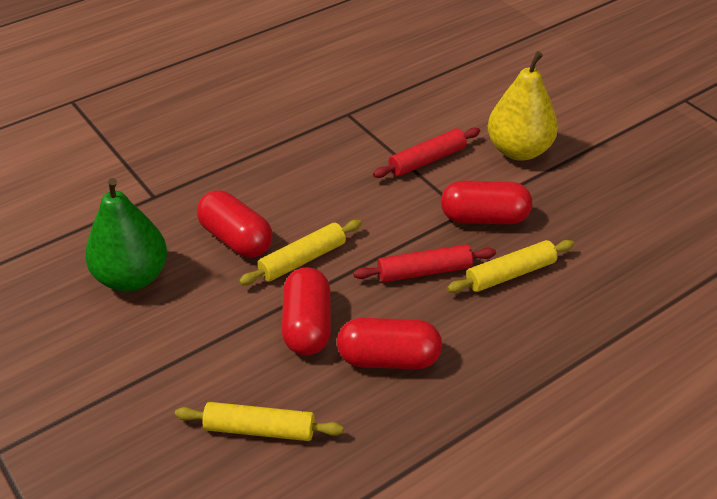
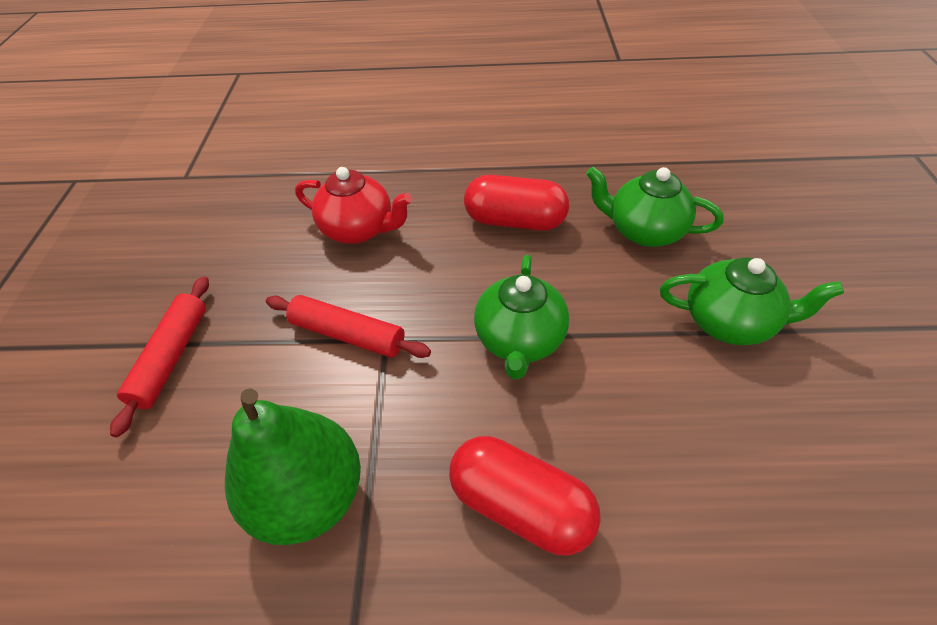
green teapot: none = 0 -> [474,255,569,380] [586,166,723,247] [660,258,844,345] = 3
red capsule: [197,191,273,258] [282,267,331,356] [337,318,442,369] [441,181,532,224] = 4 -> [449,436,601,555] [464,175,569,231] = 2
red teapot: none = 0 -> [295,167,412,244] = 1
yellow pear: [488,51,558,161] = 1 -> none = 0
yellow rolling pin: [175,402,344,441] [239,220,362,285] [447,240,574,293] = 3 -> none = 0

